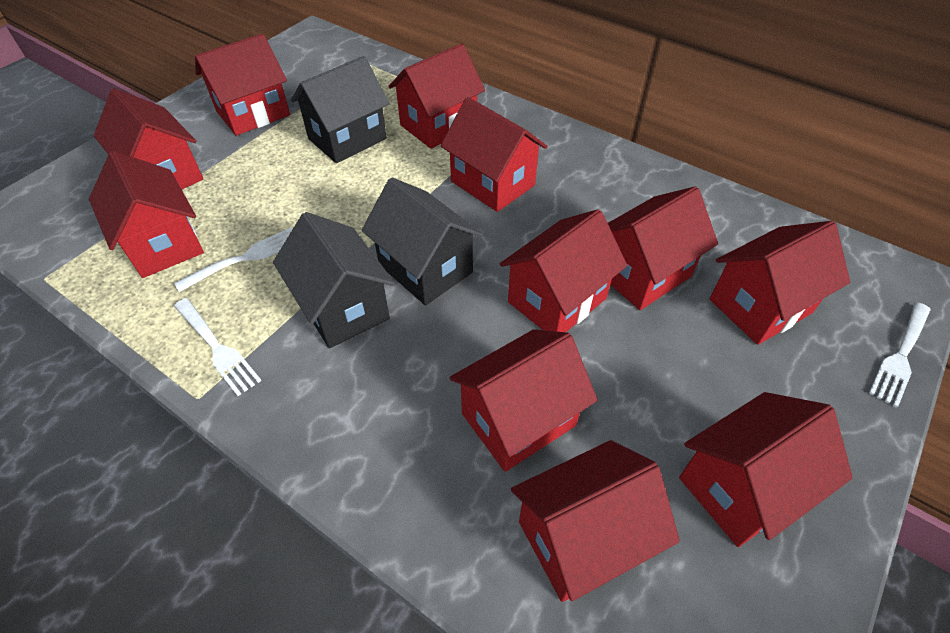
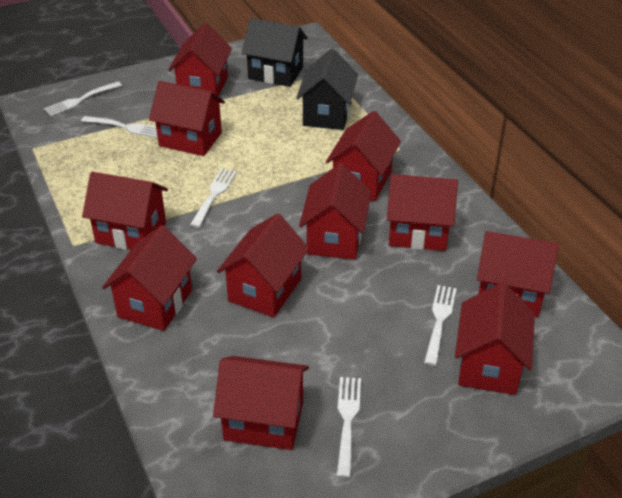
black house: [273,212,395,349] [291,56,390,163] [362,177,483,306] = 3 -> [242,18,308,87] [296,49,358,130] = 2
white fork: [174,227,293,292] [174,298,262,396] [869,302,931,408] = 3 -> [44,82,122,116] [81,116,158,138] [190,168,237,228] [337,377,361,478] [424,285,457,366] = 5

